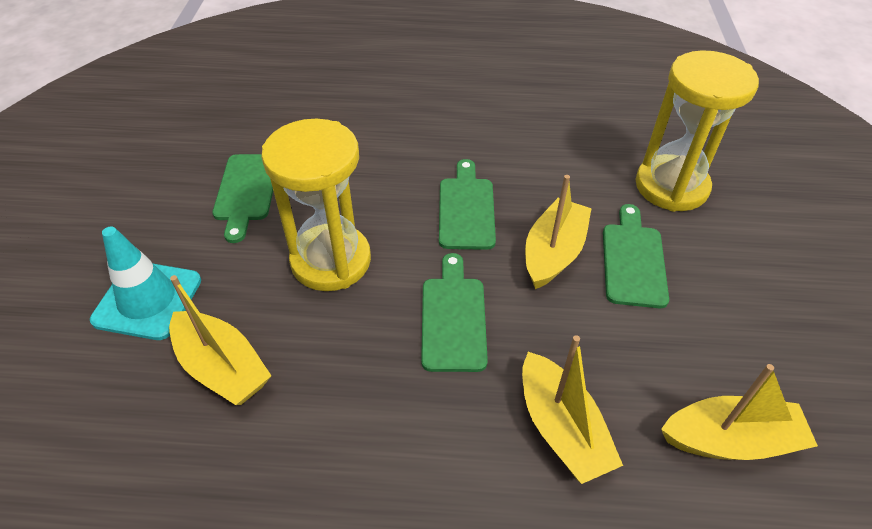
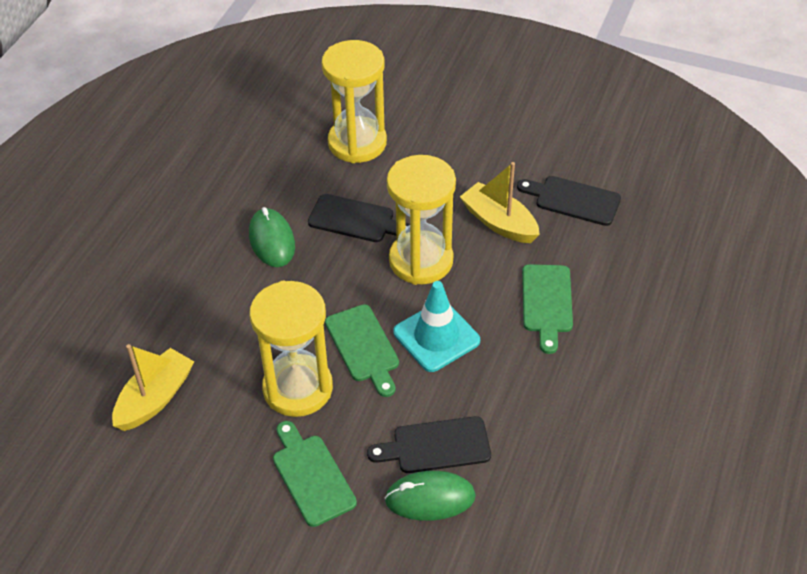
black cutting board: none = 0 -> [308,194,410,242] [367,416,491,473] [517,176,621,226] = 3
green cutting board: [212,154,273,243] [421,253,488,372] [439,159,496,250] [603,204,669,308] = 4 -> [273,421,357,527] [325,304,399,397] [522,264,573,354] = 3
green mouse: none = 0 -> [249,207,295,267] [384,471,476,521] = 2
yellow boat: [169,275,271,405] [522,335,623,484] [525,175,592,289] [661,364,818,460] = 4 -> [112,344,194,431] [460,162,540,243] = 2
yellow hourglass: [261,119,371,291] [635,50,759,212] = 2 -> [250,281,333,417] [321,40,387,163] [387,155,456,285] = 3

